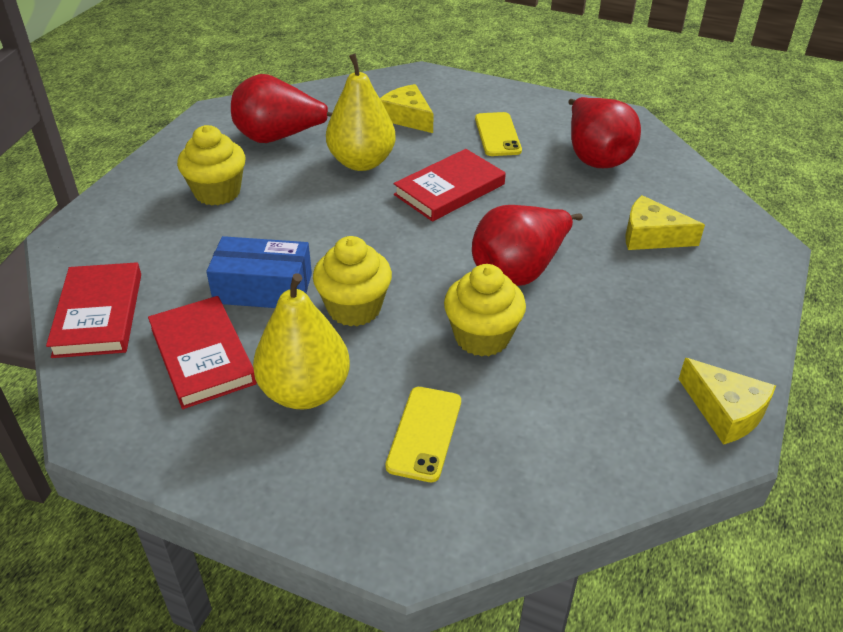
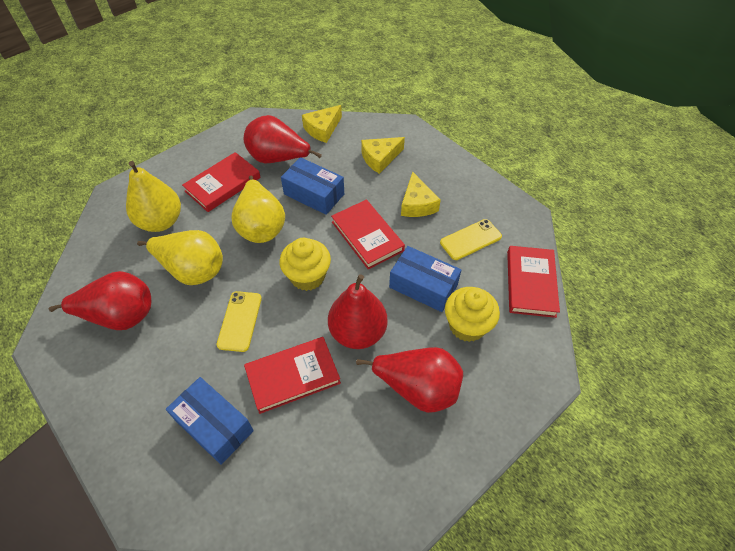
blue box: [206,236,312,308] = 1 -> [166,377,254,465] [281,157,344,215] [389,246,461,312] = 3
red book: [46,262,141,358] [148,296,257,409] [394,149,506,222] = 3 -> [182,152,261,212] [244,337,341,414] [331,200,405,270] [507,246,560,318] = 4
red pear: [231,74,332,143] [472,205,583,286] [569,97,641,168] = 3 -> [49,271,151,330] [244,115,322,163] [328,274,387,349] [356,347,463,413] = 4
yellow cupcake: [177,125,246,205] [313,236,392,326] [444,264,526,357] = 3 -> [279,238,331,291] [445,287,500,342] = 2
yellow pear: [253,273,350,409] [326,54,396,171] = 2 -> [126,161,181,232] [137,230,223,285] [231,176,285,243] = 3

